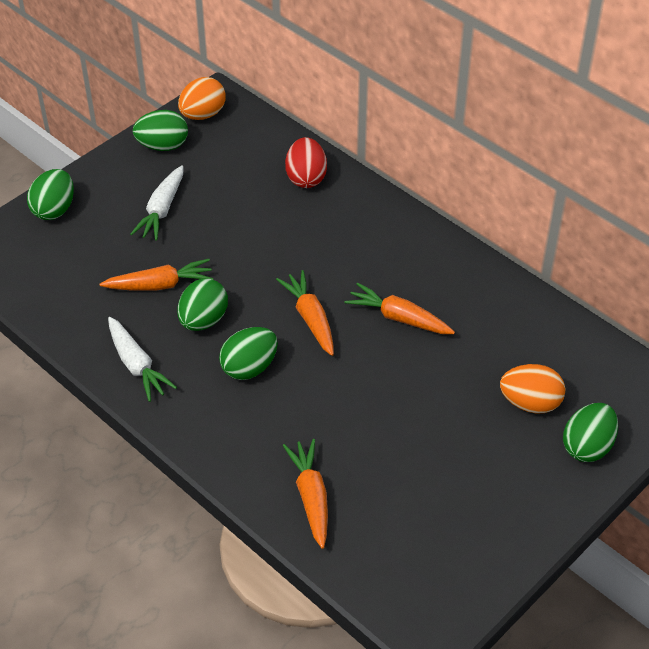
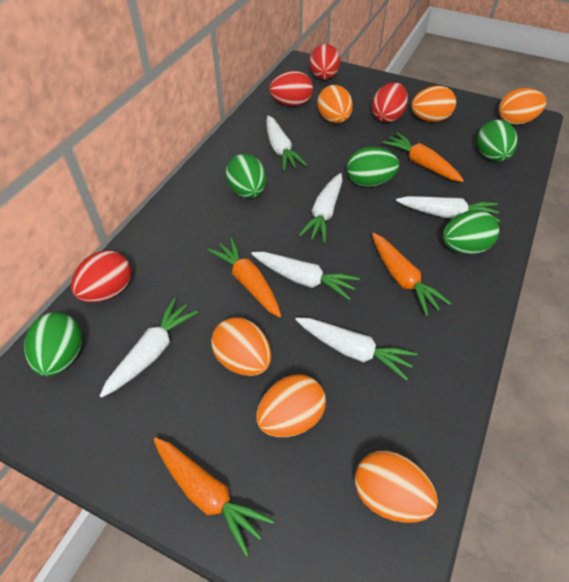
orange egg: [178,77,226,120] [500,364,565,414] = 2 -> [211,317,271,376] [256,375,326,437] [317,85,353,123] [355,451,438,523] [411,86,456,122] [499,88,546,125] = 6
red egg: [285,137,327,188] = 1 -> [71,250,131,303] [269,71,313,106] [309,44,340,80] [372,82,408,123] = 4
white carrot: [108,317,177,402] [130,165,183,241] = 2 -> [100,298,198,398] [251,252,360,300] [266,115,307,171] [295,318,417,381] [299,173,343,243] [396,196,500,222] = 6

